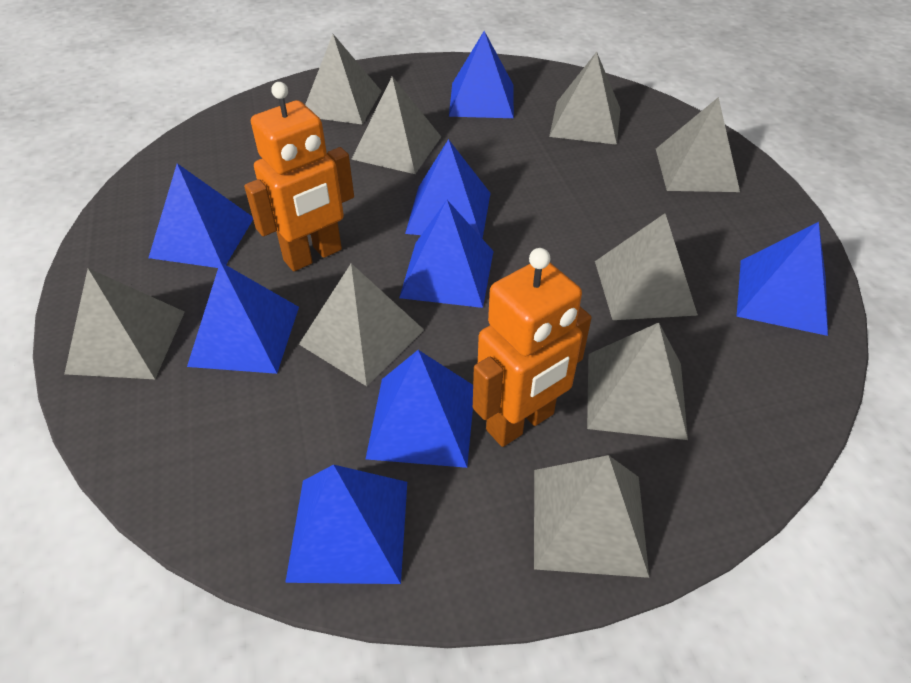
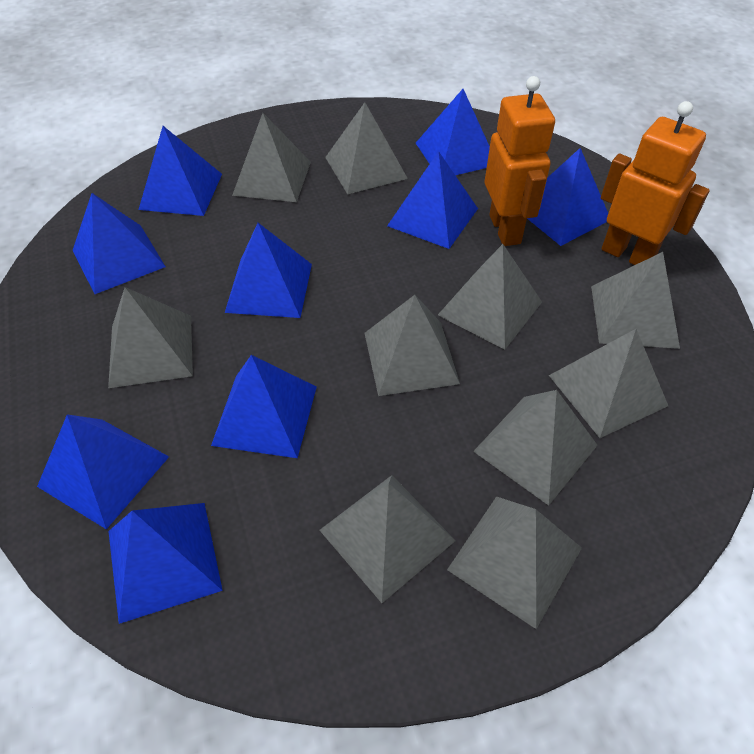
blue pyramid: [149,163,253,268] [187,262,299,374] [285,465,407,584] [366,350,473,468] [399,200,494,308] [405,139,491,239] [449,31,514,118] [737,222,828,336] = 8 -> [37,414,169,529] [73,193,166,294] [108,503,223,624] [139,126,222,216] [211,355,317,458] [225,223,312,318] [387,151,478,249] [416,89,490,175] [527,148,608,246] = 9
grey pyramid: [64,268,185,379] [299,263,424,386] [305,34,382,125] [352,76,441,174] [534,455,649,578] [549,52,621,145] [587,322,688,440] [595,213,698,320] [656,97,740,192] = 9 -> [108,287,193,388] [232,113,311,202] [320,475,456,603] [325,102,408,194] [364,295,460,396] [438,244,542,350] [447,496,582,629] [473,390,598,506] [549,329,668,438] [591,252,680,349] = 10

